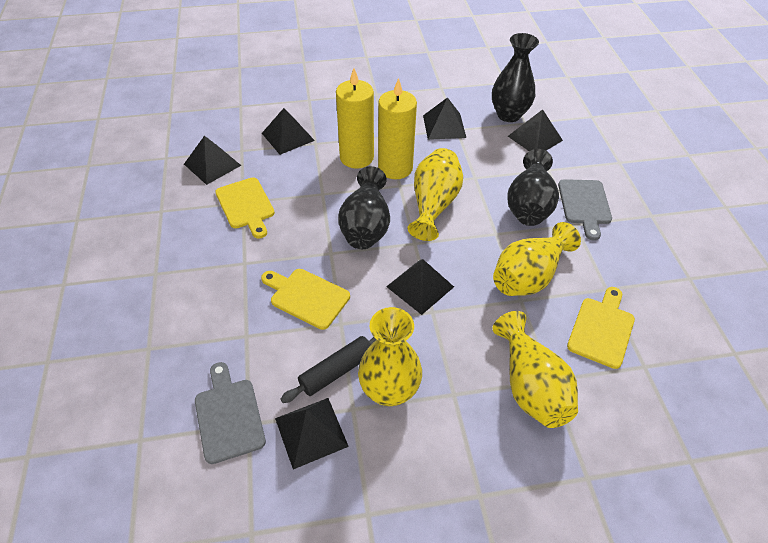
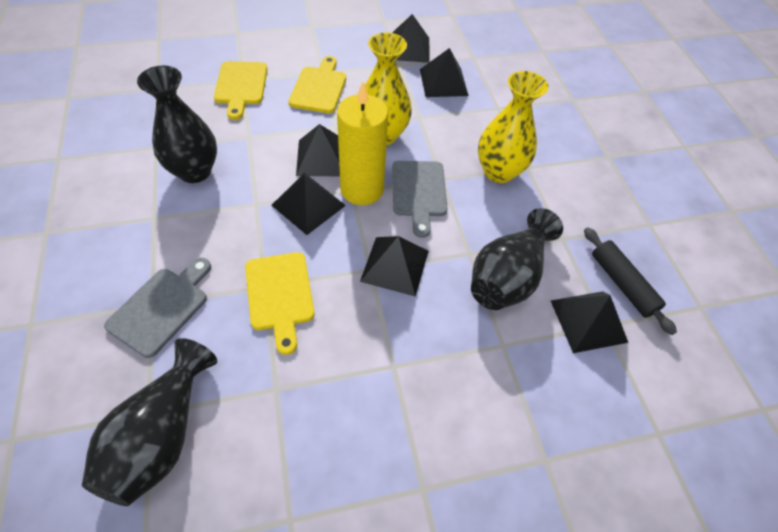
yellow candle: [336,68,374,169] [378,78,417,179] = 2 -> [337,82,388,205] = 1
yellow vase: [358,307,422,406] [408,148,463,241] [493,222,581,296] [493,311,578,428] = 4 -> [365,32,412,145] [478,71,548,183] = 2

